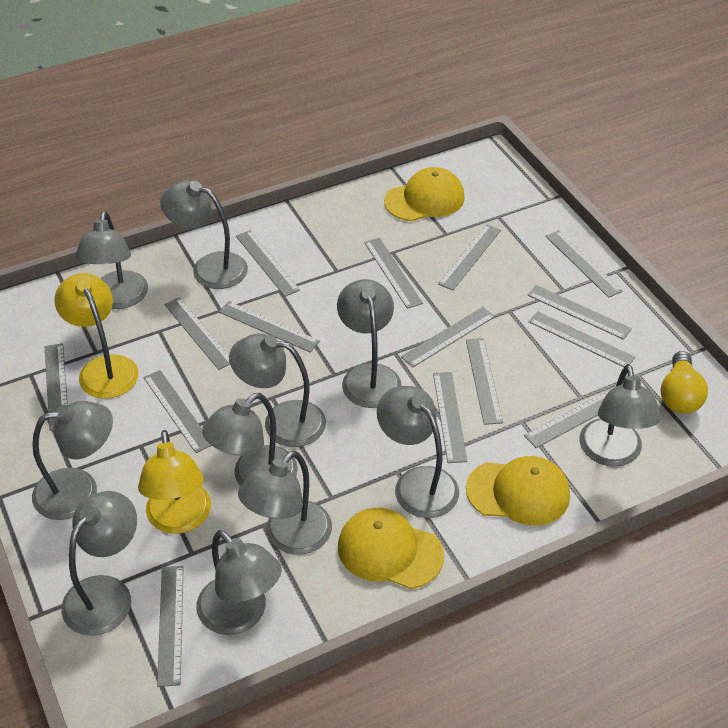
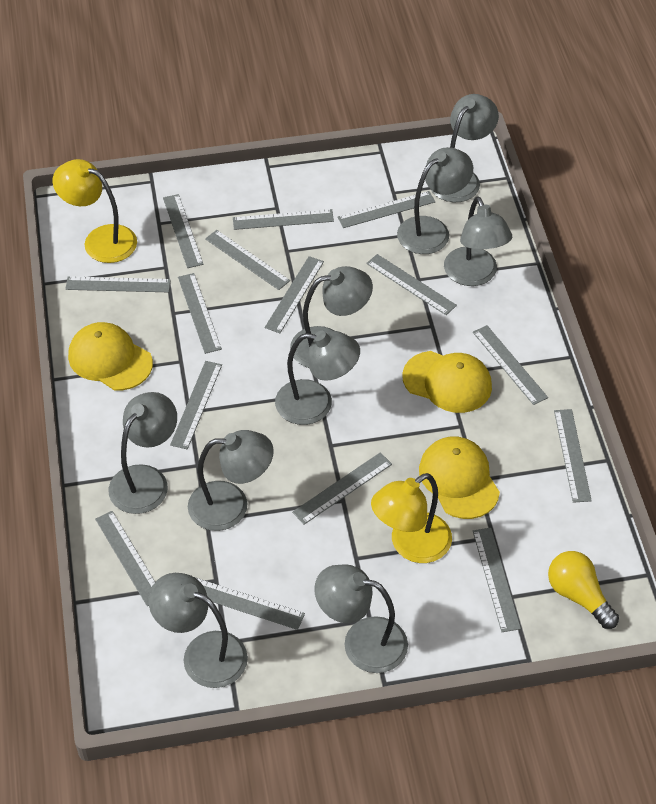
grey lamp: [32,401,113,520] [61,491,137,636] [75,211,148,309] [160,181,248,289] [196,530,282,635] [202,393,298,486] [229,333,326,447] [238,451,332,555] [337,279,401,408] [377,386,459,518] [579,364,661,467] = 11 -> [109,392,177,514] [149,573,248,688] [188,430,274,531] [275,331,360,425] [290,266,373,368] [314,564,408,673] [397,147,473,254] [431,94,499,202] [444,197,512,286] = 9

